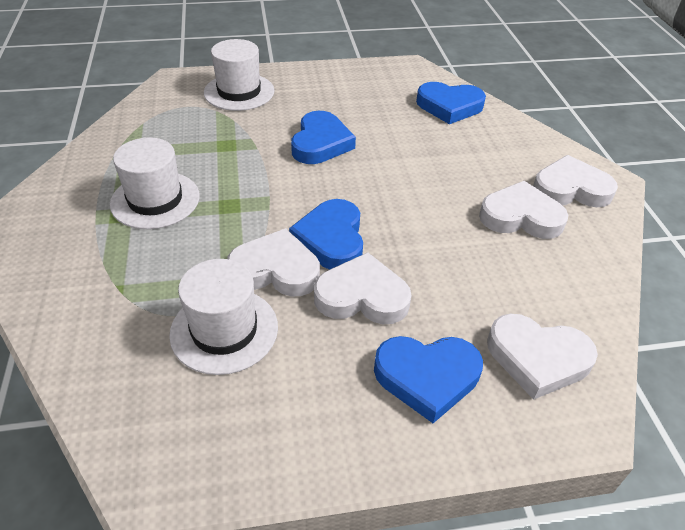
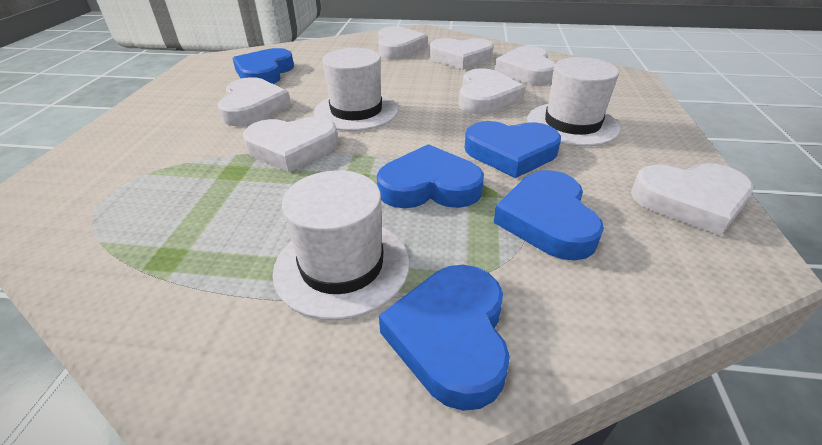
blue heart: [289,199,363,270] [291,111,356,164] [374,336,483,423] [416,82,486,124] = 4 -> [232,48,294,84] [377,144,484,208] [379,265,510,411] [465,121,561,178] [494,170,604,261] = 5
white heart: [227,228,320,296] [314,252,412,324] [479,181,568,239] [487,314,598,400] [533,155,618,207] = 5 -> [218,77,291,126] [243,117,338,172] [378,26,428,59] [429,38,493,70] [459,68,525,115] [495,46,555,85] [631,163,753,236] = 7

